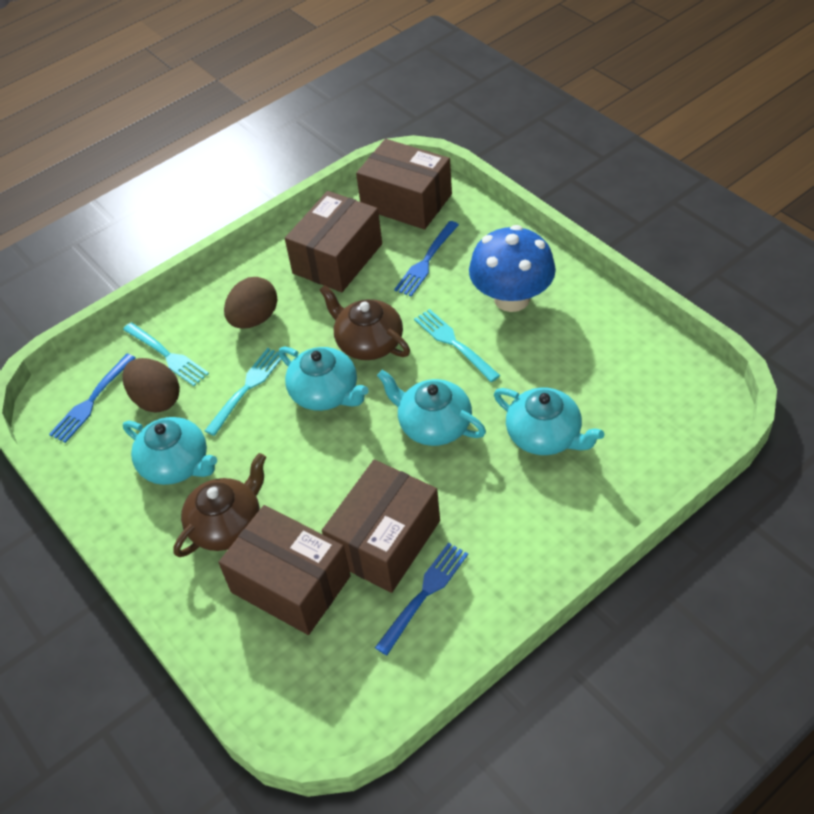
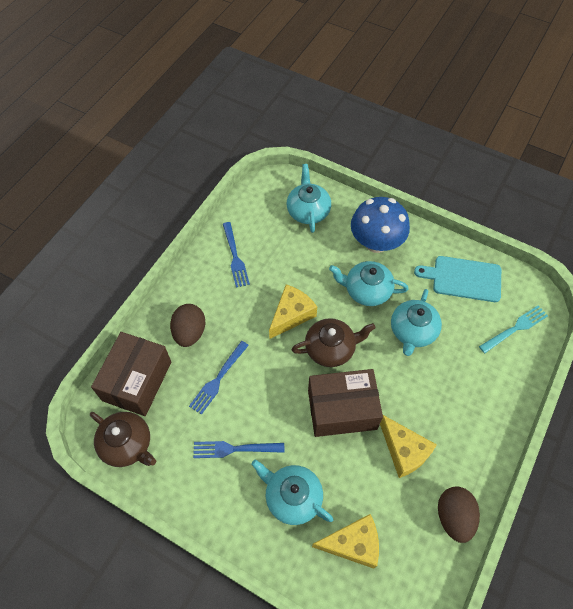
brown box: [218,505,351,635] [285,191,382,292] [322,460,440,593] [356,139,452,229] = 4 -> [91,332,171,416] [308,369,383,437] = 2
turquoise cutting board: none = 0 -> [414,256,501,302] = 1
turquoise fork: [123,322,209,386] [205,348,282,436] [414,309,500,382] = 3 -> [479,306,548,353] = 1
yellow cheese: none = 0 -> [269,284,317,339] [312,514,379,569] [380,415,437,478] = 3

